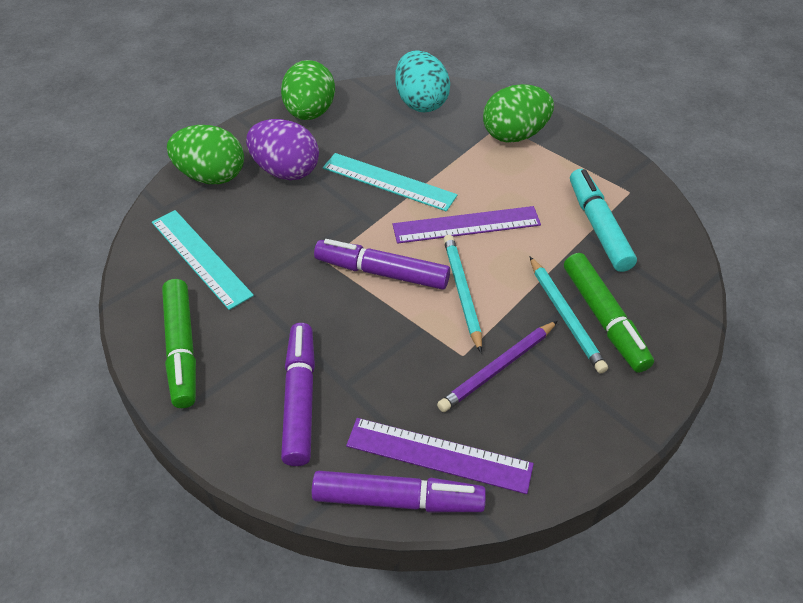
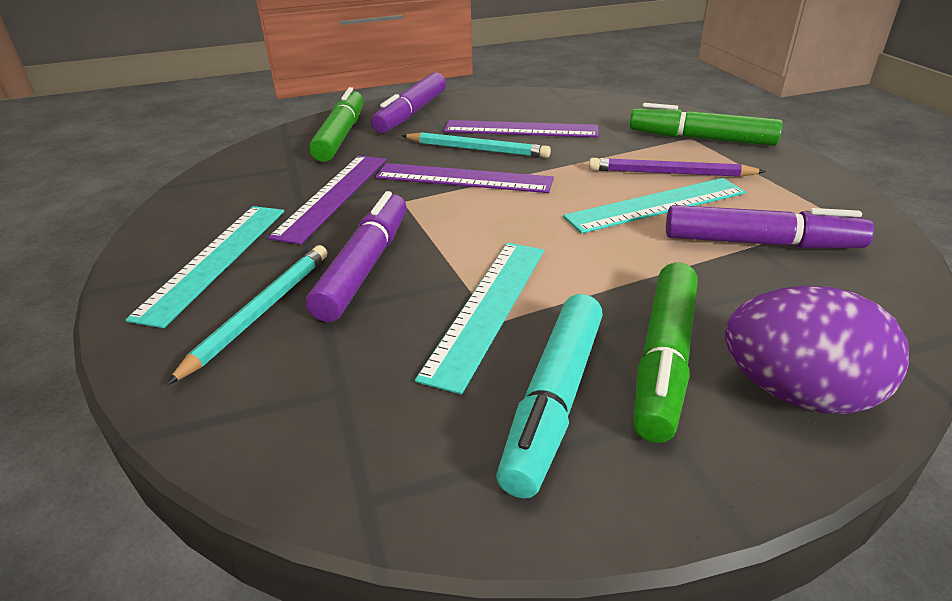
green egg: [167,125,244,184] [281,60,335,120] [483,84,554,143] = 3 -> none = 0
green marker: [162,279,196,408] [564,253,654,373] = 2 -> [309,87,364,162] [630,103,783,146] [633,263,698,443] = 3
purple ruler: [346,418,534,494] [393,206,541,244] = 2 -> [268,156,386,245] [375,163,554,193] [444,120,599,138] = 3
turquoise egg: [395,50,450,112] = 1 -> none = 0
turquoise ruler: [152,210,254,310] [323,153,457,212] = 2 -> [125,206,284,328] [415,243,544,394] [563,178,746,234] = 3

